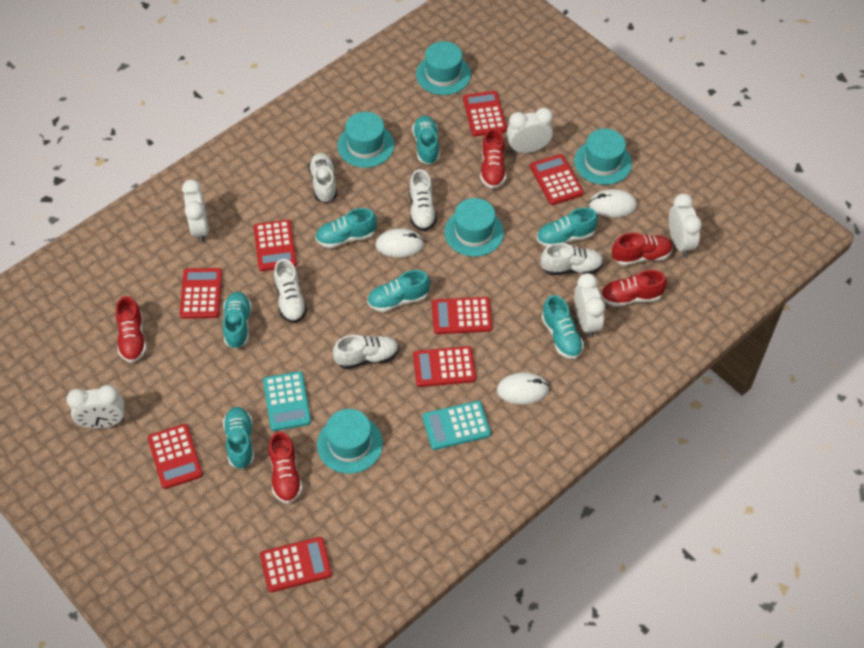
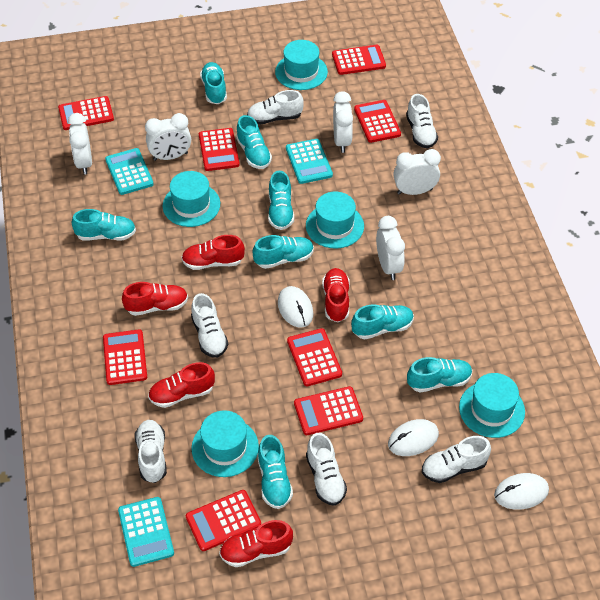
turquoise calculator: [263,371,311,431] [422,401,491,450] = 2 -> [105,148,154,195] [118,497,174,567] [286,139,333,184] = 3
turquoise shoe: [223,292,252,349] [223,407,254,469] [315,208,377,248] [367,270,430,312] [412,116,440,164] [537,208,598,247] [542,295,584,359] = 7 -> [72,209,136,241] [200,62,227,104] [236,115,272,169] [253,235,314,269] [257,435,293,509] [268,171,294,230] [351,304,414,339] [407,357,472,392] = 8
white shoe: [274,259,307,323] [308,153,337,203] [333,335,399,369] [409,169,437,231] [541,243,604,275] = 5 -> [135,420,167,483] [191,293,228,358] [247,90,304,125] [306,433,347,506] [406,94,438,148] [422,436,491,483] = 6

